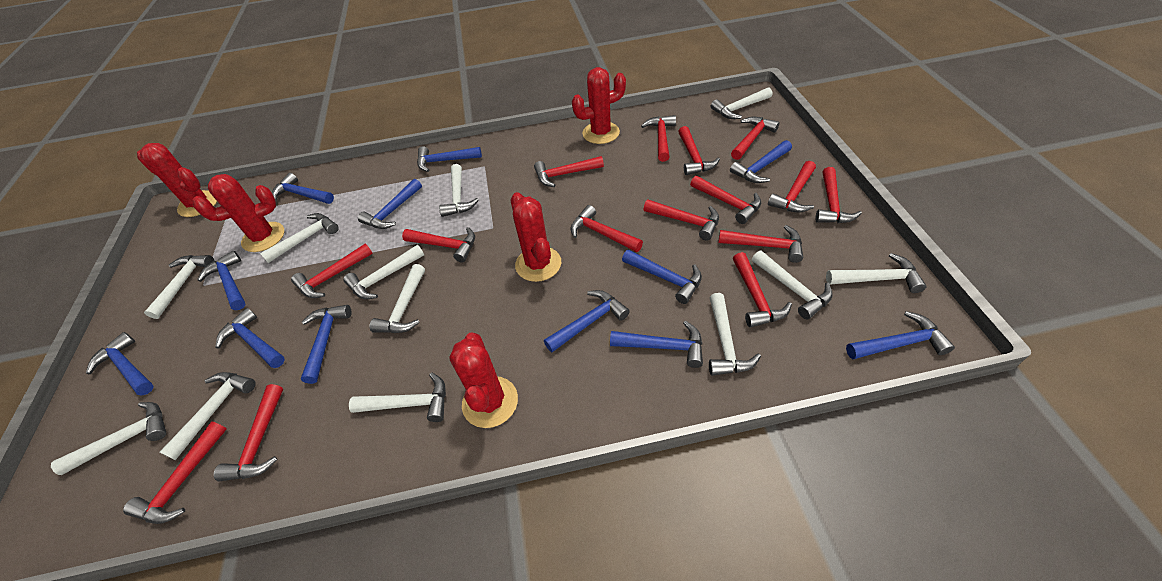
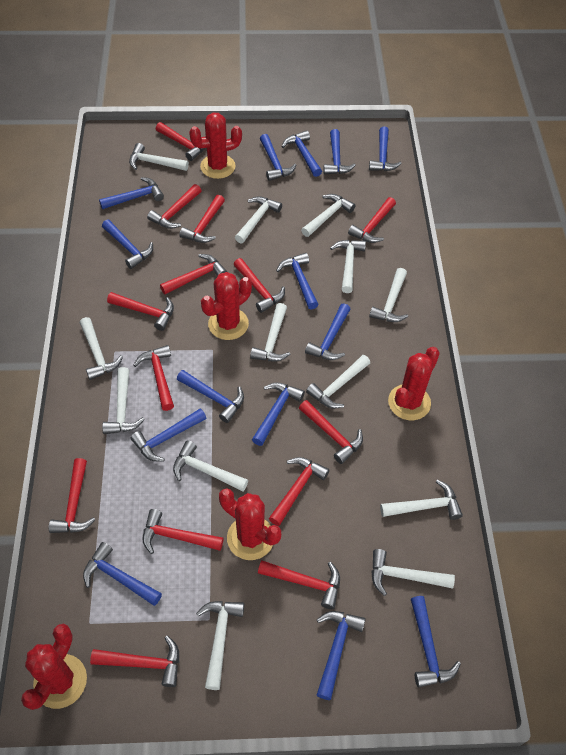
blue hammer: [86,332,154,396] [197,251,246,310] [216,308,285,368] [272,173,334,204] [301,305,352,384] [358,179,422,229] [417,146,482,172] [544,290,630,352] [610,320,703,368] [622,249,702,304] [730,140,792,183] [846,311,955,359] = 12 -> [83,542,162,606] [99,177,164,209] [102,220,153,269] [130,408,206,461] [177,370,244,423] [252,382,305,446] [260,134,297,181] [276,253,319,310] [282,130,322,177] [305,303,351,360] [317,611,366,700] [324,129,356,175] [369,126,402,171] [411,596,461,688] = 14
red hammer: [123,421,227,524] [214,384,283,481] [291,243,373,298] [402,227,475,263] [534,156,604,187] [570,205,643,252] [641,115,676,162] [644,199,719,241] [678,126,720,175] [690,176,761,224] [718,225,803,263] [731,117,779,160] [733,252,792,327] [768,161,816,213] [815,167,862,223] = 15 -> [49,458,95,533] [90,636,179,687] [107,292,174,331] [134,345,174,411] [142,509,224,554] [147,184,202,229] [156,122,205,161] [160,254,227,294] [179,195,225,243] [234,258,285,313] [258,560,340,609] [269,457,329,526] [299,400,363,464] [348,197,396,243] = 14
white hammer: [51,402,167,475] [144,255,214,319] [159,372,256,460] [260,213,339,263] [343,245,424,299] [349,372,446,422] [369,264,425,333] [439,164,479,217] [709,293,761,376] [711,87,772,119] [752,250,833,319] [826,253,926,293] = 12 -> [80,317,123,380] [102,367,145,434] [129,143,189,171] [173,440,248,491] [196,601,244,690] [235,196,282,244] [250,303,290,362] [301,194,355,237] [306,355,370,409] [330,240,366,293] [369,268,408,322] [371,549,455,596] [380,480,463,520] = 13

